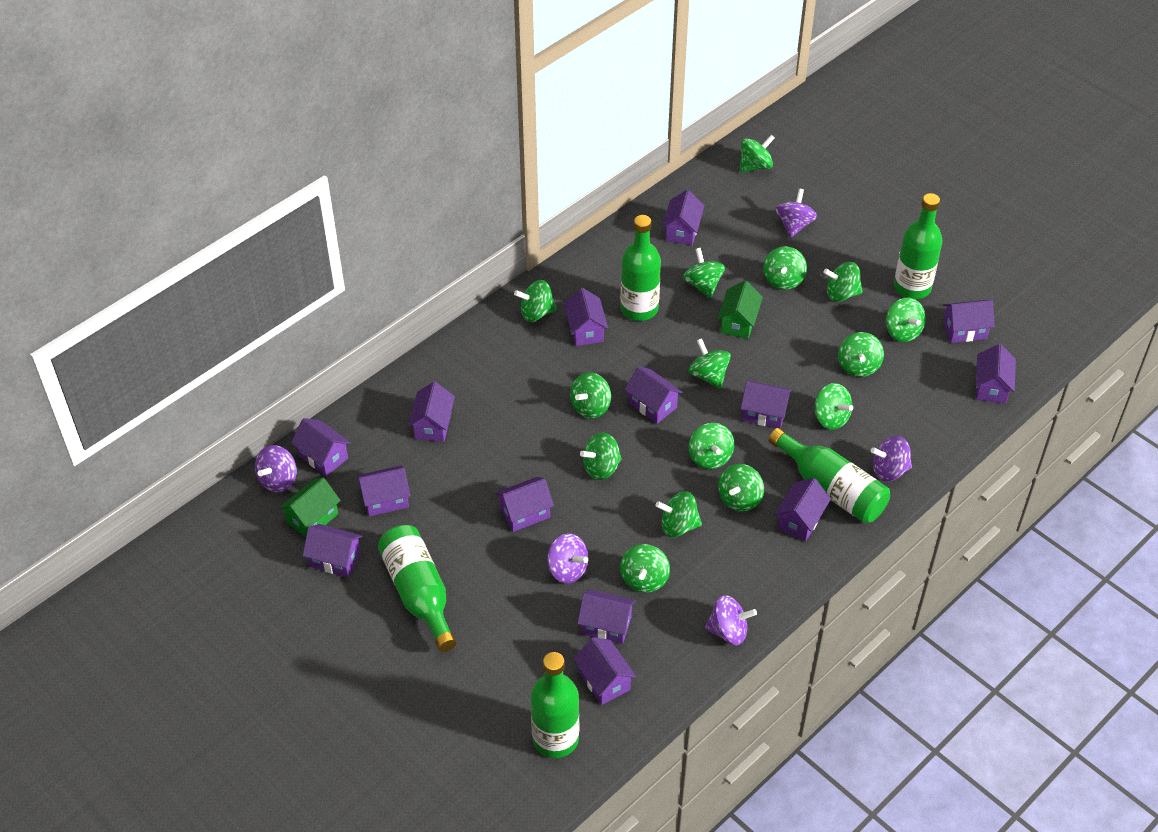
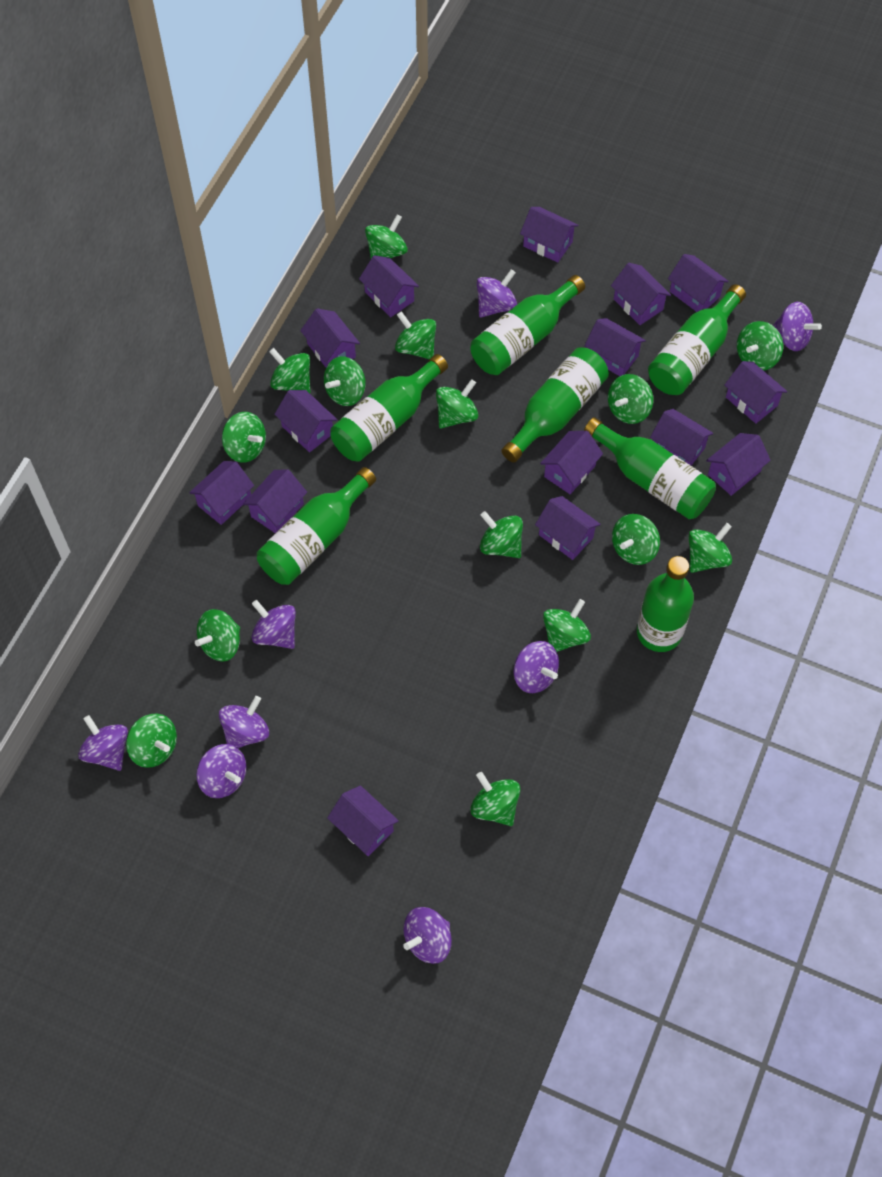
green bottle: [378,525,457,652] [530,652,579,758] [620,215,661,321] [768,428,890,523] [894,193,942,299] = 5 -> [257,467,376,585] [330,354,448,462] [471,275,585,375] [501,347,609,462] [584,417,716,519] [637,556,694,652] [648,284,746,395] = 7
green house: [279,477,341,537] [717,280,763,339] = 2 -> none = 0
purple house: [291,418,351,476] [303,524,362,577] [357,465,411,516] [408,382,455,442] [495,477,554,532] [564,288,608,346] [573,637,636,705] [577,589,636,644] [624,366,683,424] [662,190,704,245] [740,381,792,429] [774,478,831,541] [943,300,995,343] [976,344,1016,404] = 14 -> [189,461,254,525] [243,469,307,533] [274,390,337,452] [300,308,360,367] [327,785,399,856] [359,255,419,317] [520,207,579,263] [535,496,601,560] [540,431,603,494] [584,318,646,376] [611,263,671,325] [650,409,713,466] [668,254,729,312] [706,433,771,496] [724,361,787,424] = 15
purple spinning top: [255,445,297,492] [547,533,588,584] [705,595,757,645] [776,189,817,238] [871,436,912,481] = 5 -> [78,715,128,771] [196,744,247,798] [219,696,269,748] [252,600,296,649] [403,907,452,964] [477,269,517,318] [513,641,559,693] [773,302,822,351] = 8

